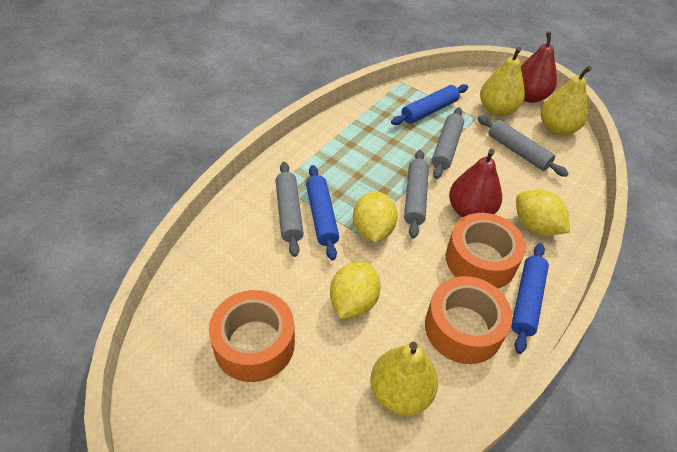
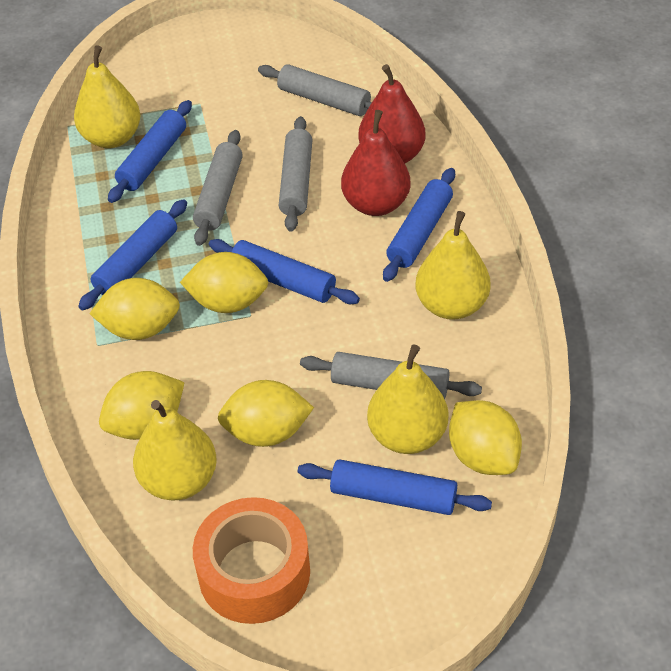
blue rolling pin: [306,165,339,261] [391,84,468,125] [511,243,549,354] = 3 -> [78,199,187,311] [108,100,192,203] [209,239,360,304] [298,459,492,515] [383,168,455,282] = 5
orange tape: [209,290,295,382] [425,276,513,364] [446,213,526,289] = 3 -> [193,497,310,624] = 1
yellow lemon: [330,262,381,319] [353,191,398,243] [516,190,570,236] = 3 -> [89,278,180,340] [99,371,185,440] [180,252,268,313] [218,380,314,447] [449,400,522,475] = 5
yellow pear: [370,342,438,416] [480,47,525,116] [541,66,592,136] = 3 -> [74,45,141,148] [133,400,217,500] [367,344,448,454] [416,211,491,320] = 4

